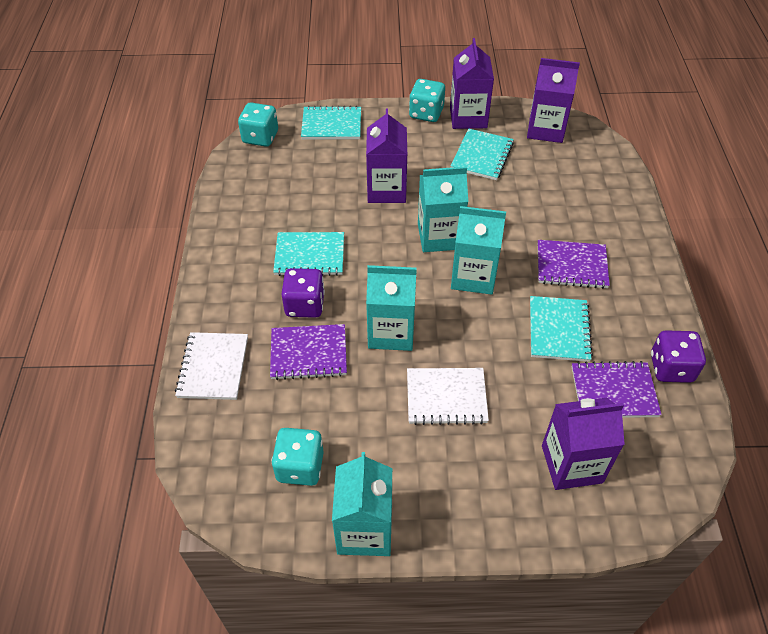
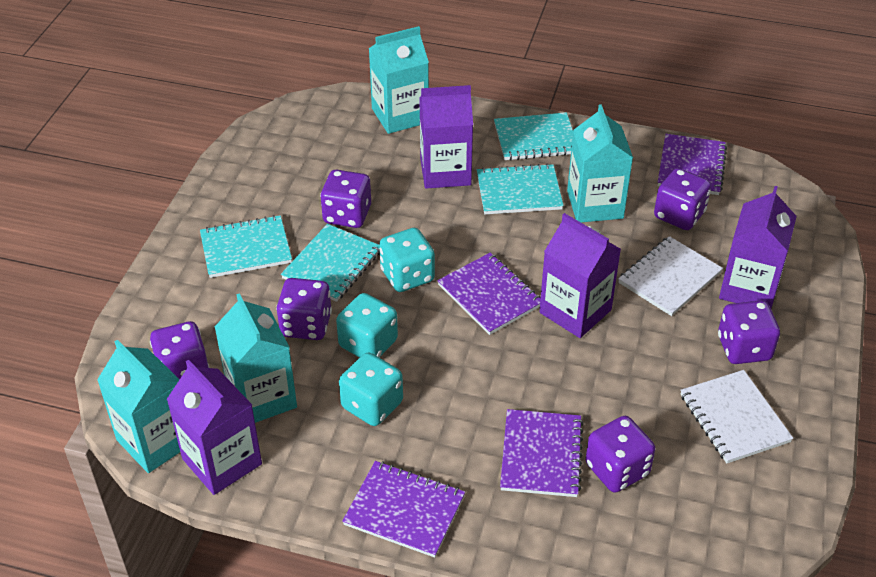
purple dice: [281,268,325,318] [651,330,706,383] = 2 -> [150,321,209,379] [276,278,332,340] [320,170,371,228] [586,416,655,493] [654,168,711,230] [718,300,780,364] = 6
purple notebook: [270,324,347,380] [538,240,610,289] [572,361,662,418] = 3 -> [342,461,465,558] [437,253,541,335] [500,409,583,497] [658,134,727,195] = 4

